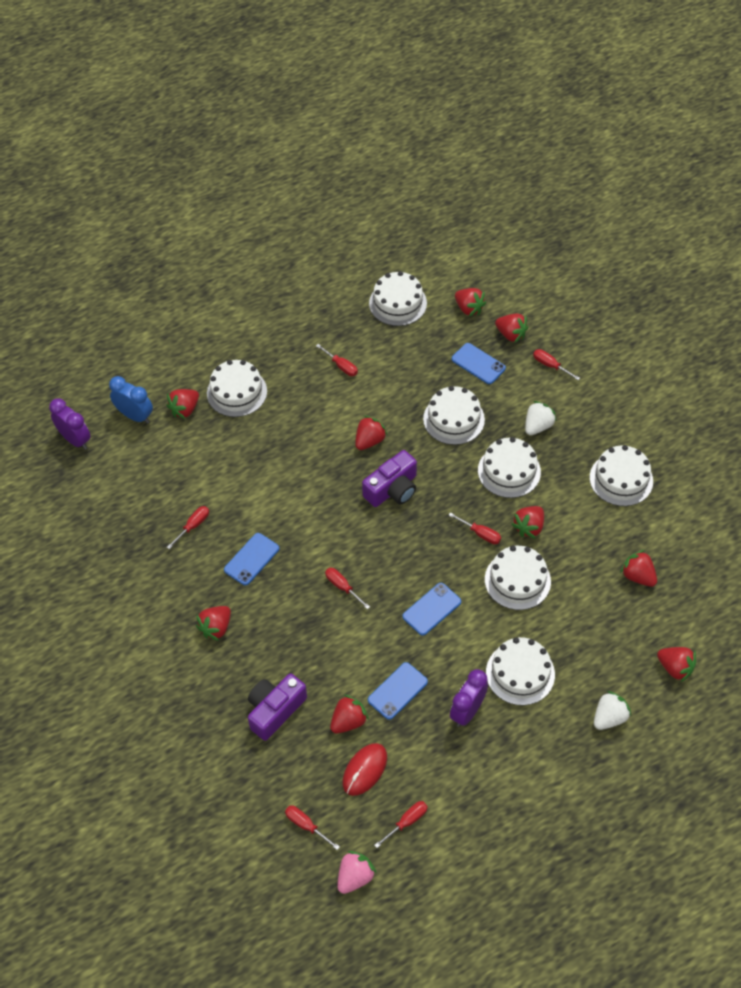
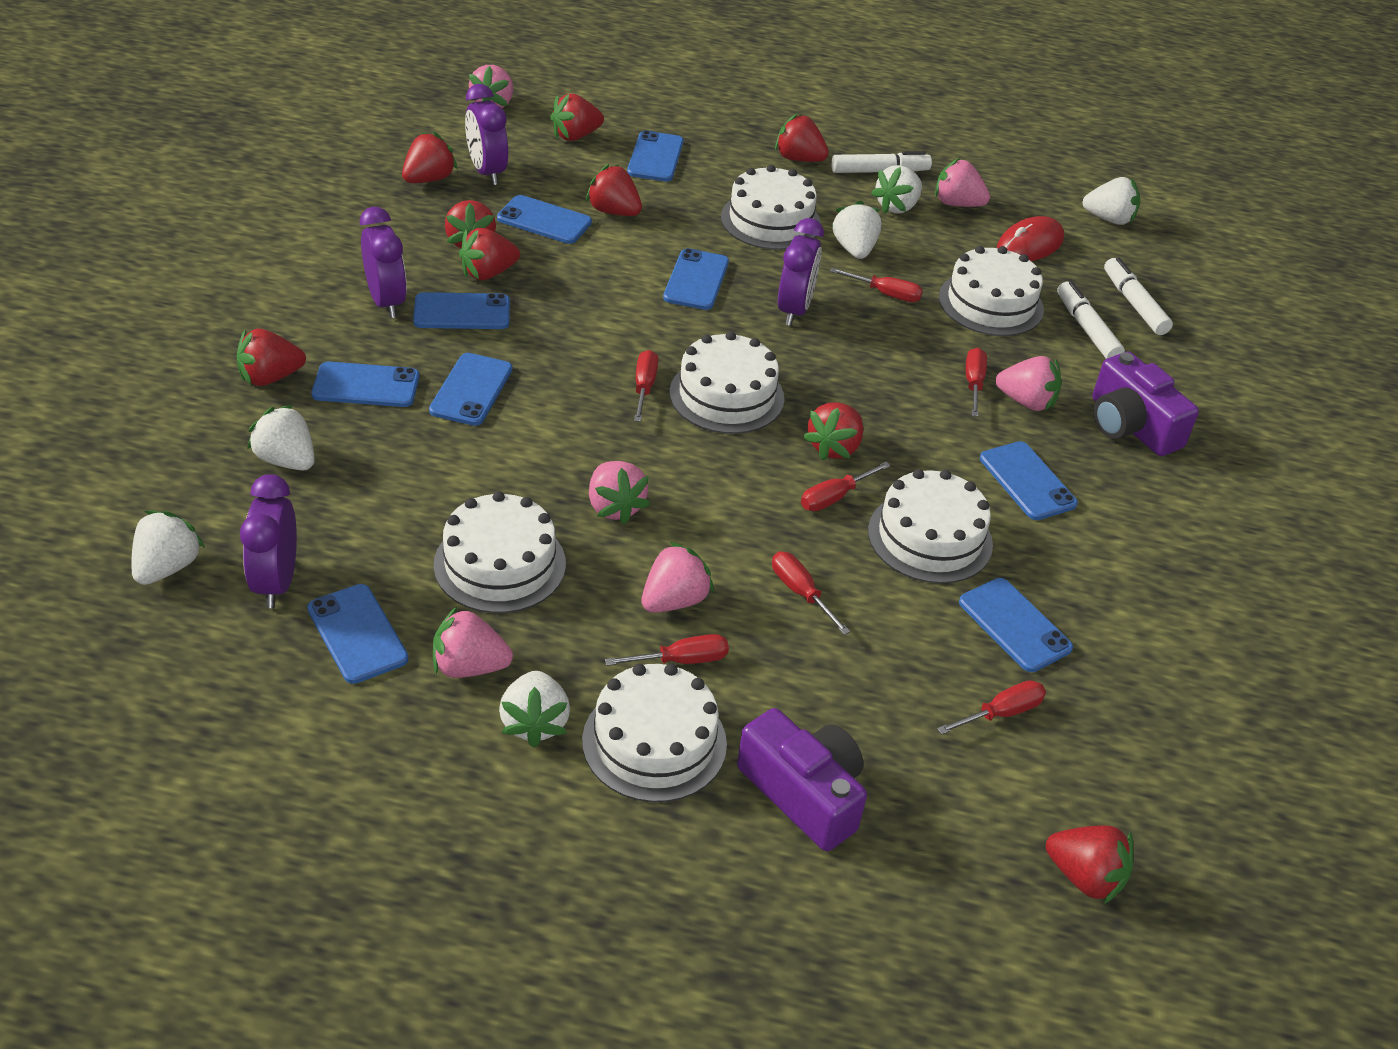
blue clock: [109,376,153,424] = 1 -> none = 0
blue phone: [224,533,279,586] [368,662,428,720] [402,583,461,636] [452,343,506,384] = 4 -> [307,584,408,684] [312,361,420,407] [413,292,510,329] [429,353,512,426] [497,195,592,244] [627,130,684,182] [663,248,729,310] [959,578,1073,672] [980,441,1078,520] = 9
pink strawberry: [337,851,377,894] = 1 -> [433,607,513,678] [469,65,513,108] [589,461,650,525] [642,542,714,613] [935,158,990,207] [996,356,1061,411] = 6
purple clock: [49,398,91,450] [450,669,488,727] = 2 -> [240,474,297,608] [360,207,407,318] [465,84,508,185] [778,218,824,326] = 4
white cake: [207,360,267,417] [369,271,427,326] [423,386,485,445] [478,437,541,498] [485,546,551,610] [486,637,555,706] [590,445,653,506] = 7 -> [434,491,566,613] [582,664,727,802] [670,332,785,434] [721,165,821,250] [868,469,993,584] [939,246,1044,336] = 6
white marker: none = 0 -> [831,151,932,173] [1057,281,1125,359] [1104,257,1173,335] = 3
white strawberry: [525,401,557,435] [594,691,631,730] = 2 -> [131,511,205,585] [247,405,315,471] [499,671,570,748] [832,200,882,259] [871,165,922,214] [1082,177,1140,225] = 6

